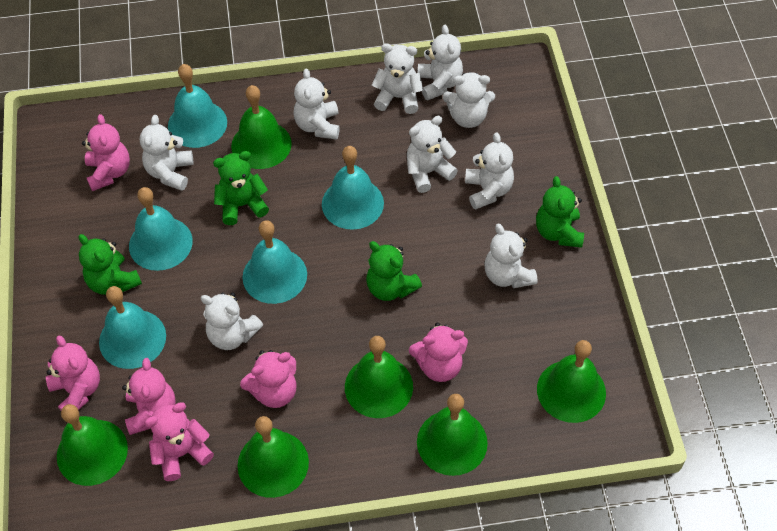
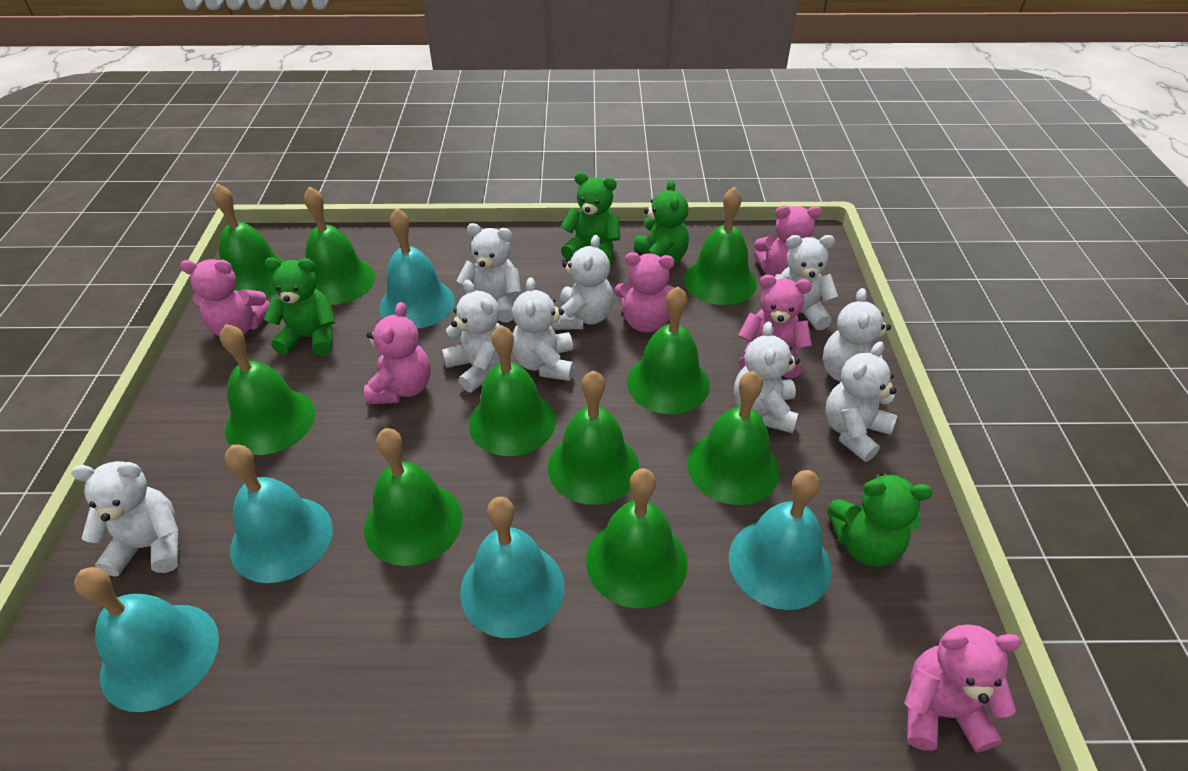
green bell: [57,404,128,486] [231,85,292,169] [237,416,309,498] [345,336,413,418] [417,394,488,476] [537,340,606,423] = 6 -> [212,184,285,298] [220,324,315,455] [304,186,375,305] [364,428,463,566] [469,325,556,456] [548,370,639,505] [586,468,688,608] [627,286,710,414] [684,187,757,305] [687,371,779,505] = 10

